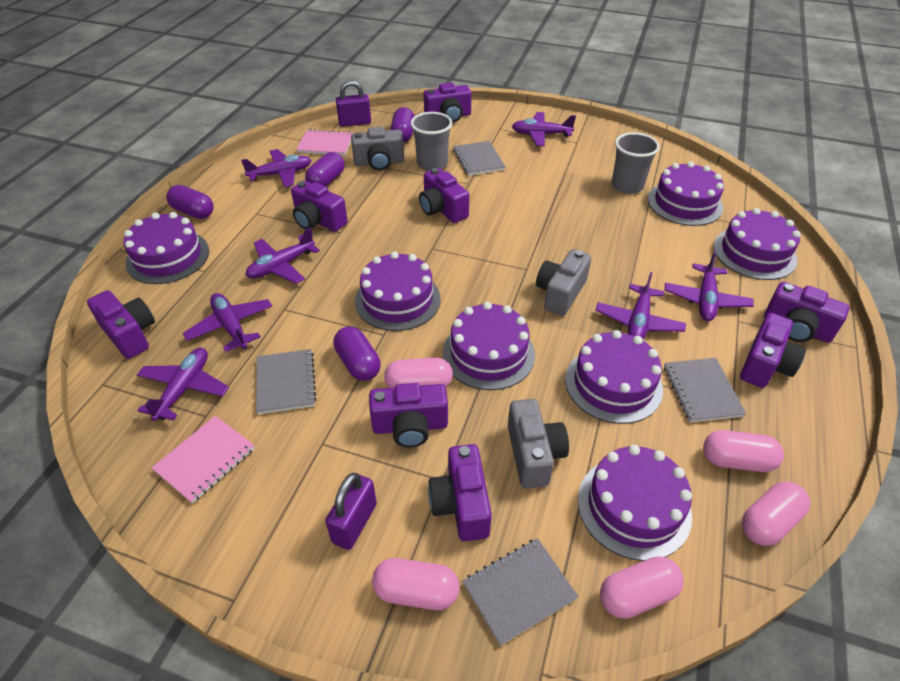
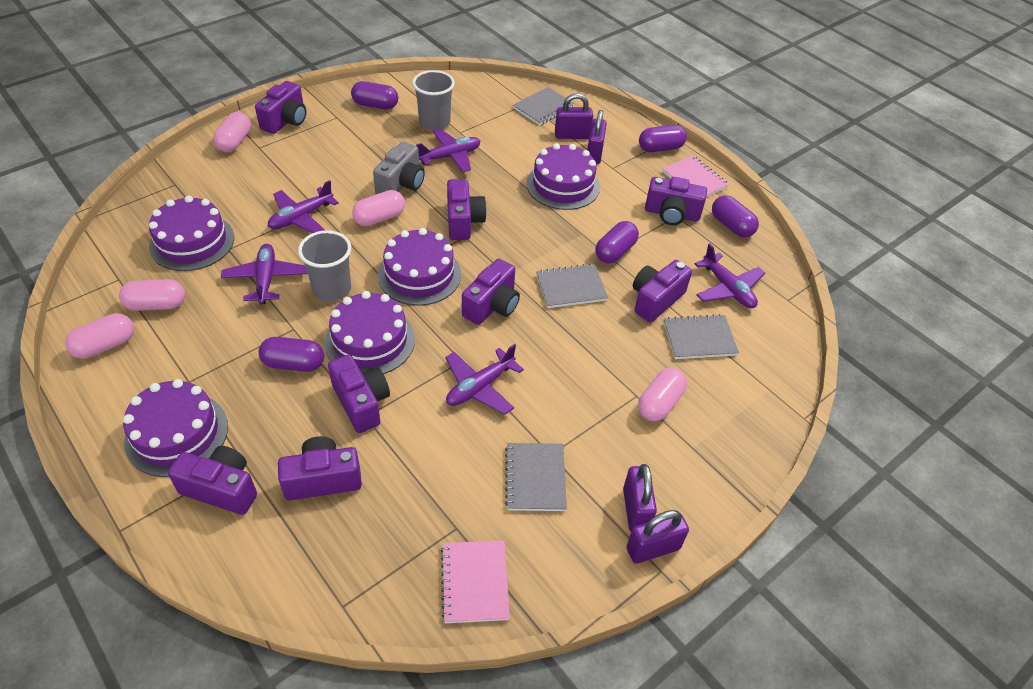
grey camera: [351,127,404,170] [508,399,569,489] [536,249,591,316] = 3 -> [373,142,425,194] = 1
purple cake: [123,212,209,284] [355,252,441,331] [443,302,535,390] [565,330,663,424] [578,445,692,561] [648,162,724,226] [714,208,801,280] = 7 -> [123,379,228,477] [149,196,234,271] [325,291,415,374] [378,228,461,306] [526,143,600,210] = 5
purple capsule: [166,185,214,219] [305,152,345,186] [334,326,380,381] [391,107,414,142] = 4 -> [258,337,324,372] [351,81,398,109] [595,221,639,263] [639,125,687,152] [712,195,759,237] = 5
purple padlock: [325,473,377,550] [336,80,371,127] = 2 -> [555,93,593,139] [587,110,607,164] [623,464,657,532] [627,510,689,564] = 4
purple plane: [137,348,229,421] [183,293,272,352] [241,149,311,187] [246,227,320,284] [512,112,576,146] [595,272,686,339] [664,251,754,321] = 7 -> [221,244,308,304] [268,180,339,233] [416,129,481,172] [445,344,524,415] [695,243,765,308] = 5

